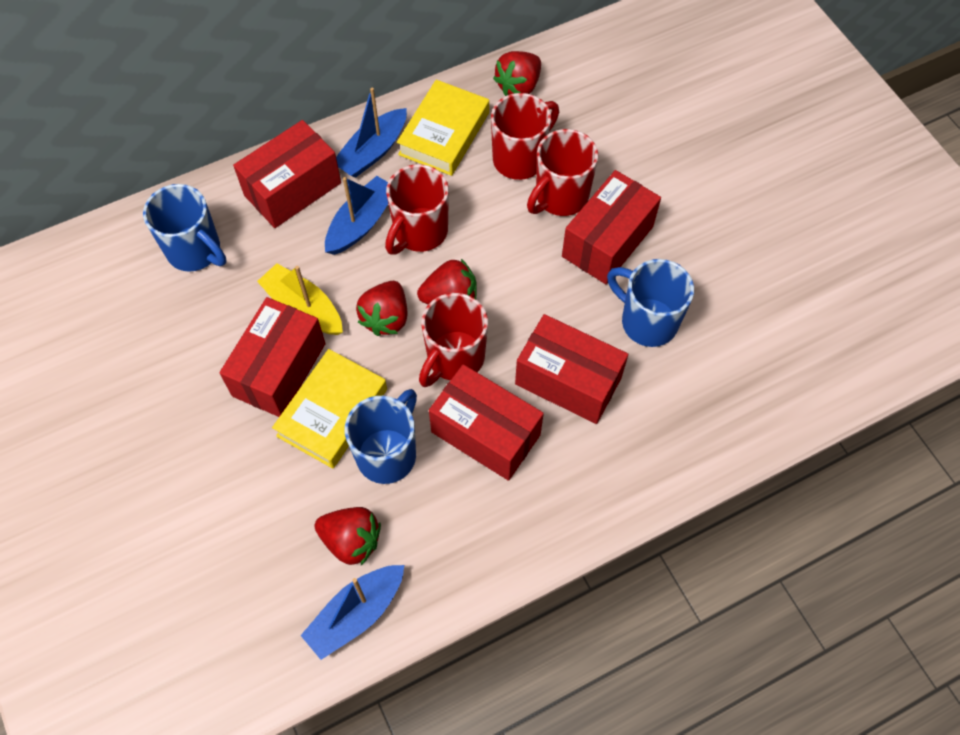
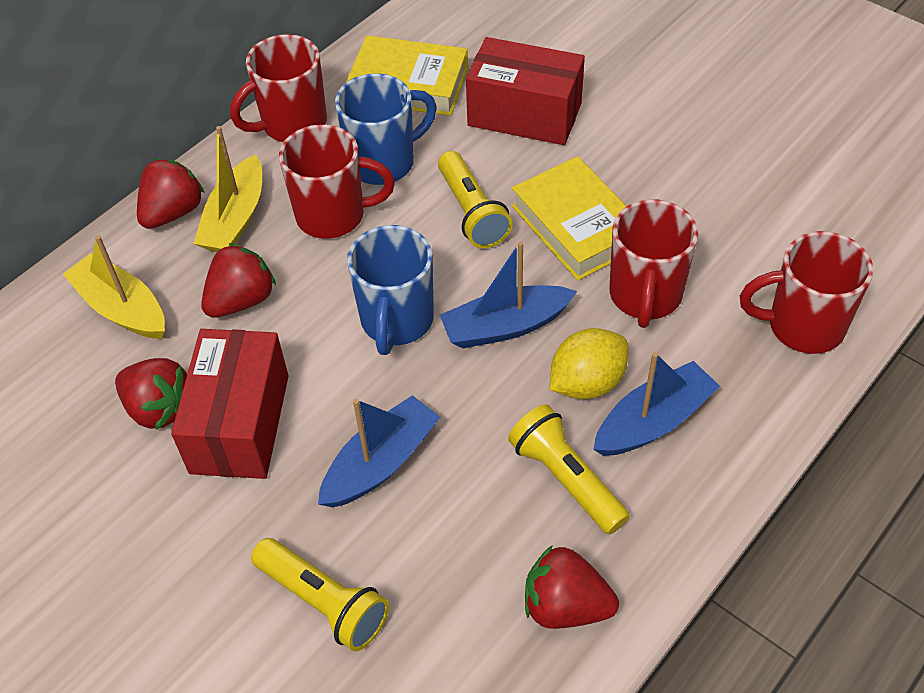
blue mug: [143,184,226,272] [345,389,417,484] [607,259,694,347] = 3 -> [335,73,437,185] [347,225,434,355] = 2
red box: [219,297,326,417] [233,120,341,228] [429,364,544,481] [515,314,628,424] [562,170,661,284] = 5 -> [171,329,289,479] [466,37,585,145] = 2
yellow boat: [257,263,343,335] = 1 -> [63,235,165,339] [193,126,262,252] = 2
yellow flashlight: none = 0 -> [251,538,389,652] [438,151,512,248] [508,404,630,535] = 3
yellow lemon: none = 0 -> [549,328,628,400] = 1

